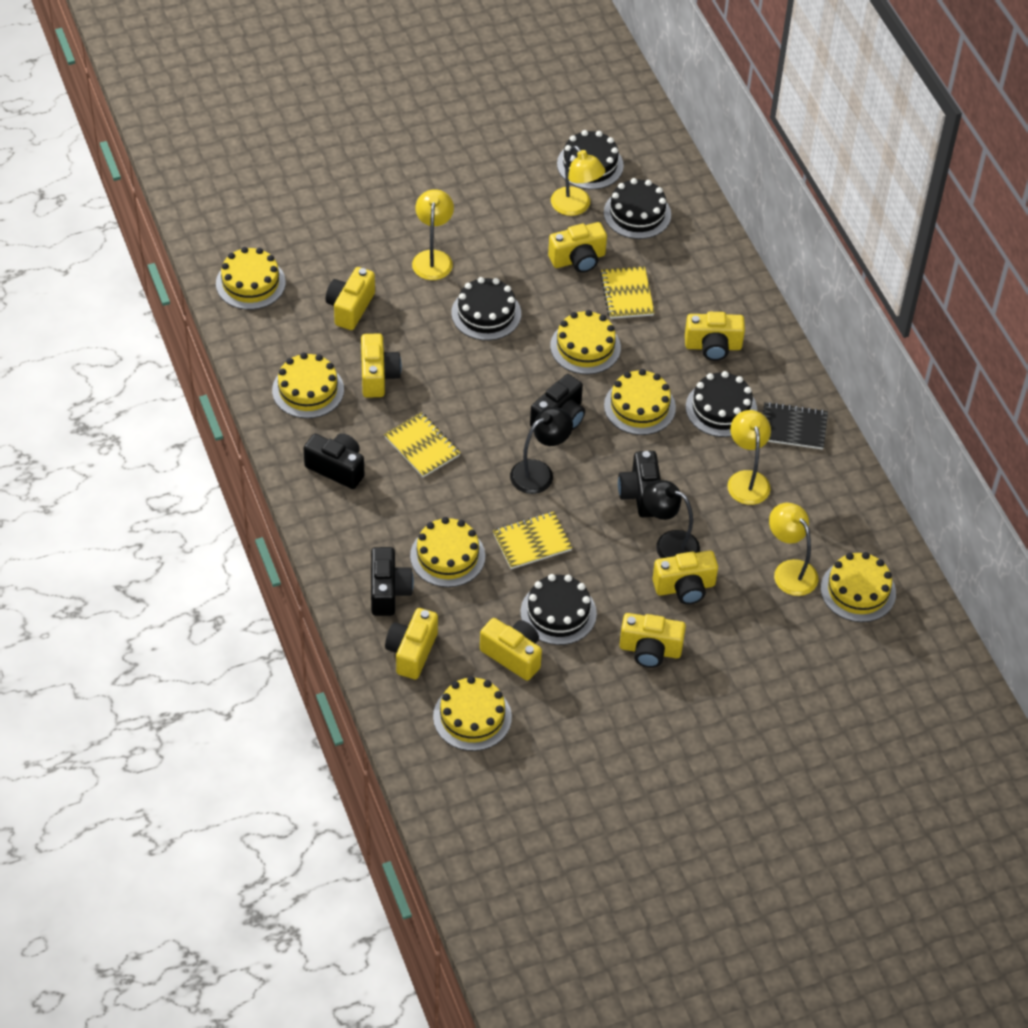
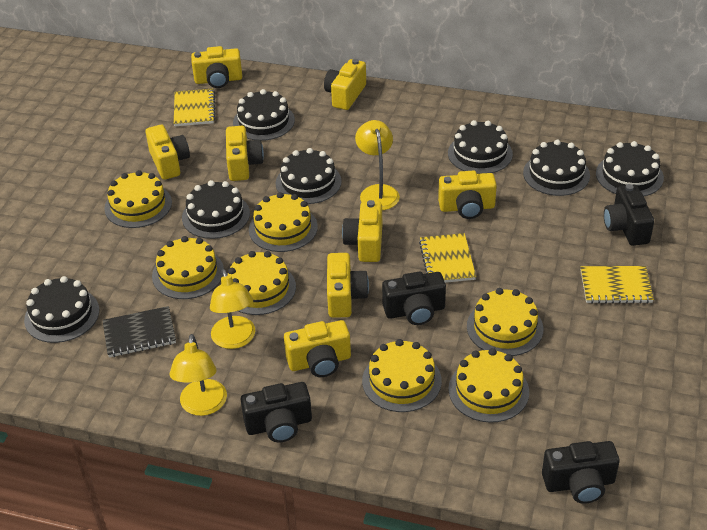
black cake: [451,277,521,340] [520,574,597,645] [557,130,624,189] [604,178,671,239] [686,371,757,437] = 5 -> [24,276,99,343] [182,180,250,239] [233,89,295,141] [275,148,341,204] [448,120,513,174] [523,140,590,196] [596,141,664,196] = 7
black lamp: [510,408,573,494] [642,480,700,558] = 2 -> none = 0
yellow lamp: [412,189,454,280] [551,146,605,216] [727,410,771,505] [769,503,818,596] = 4 -> [170,334,227,416] [210,269,255,349] [355,120,400,210] = 3

